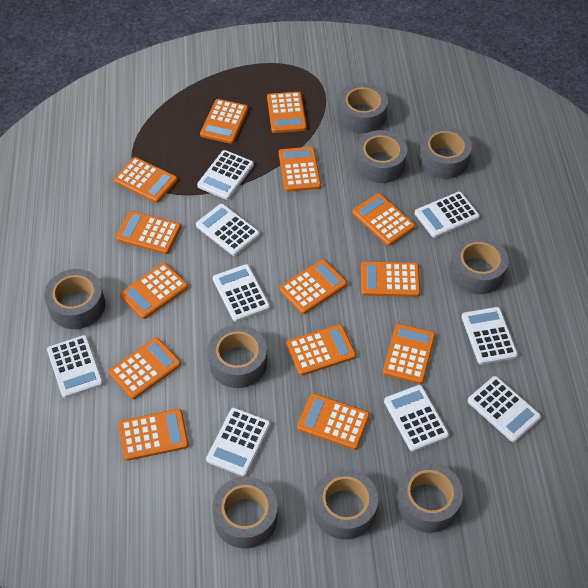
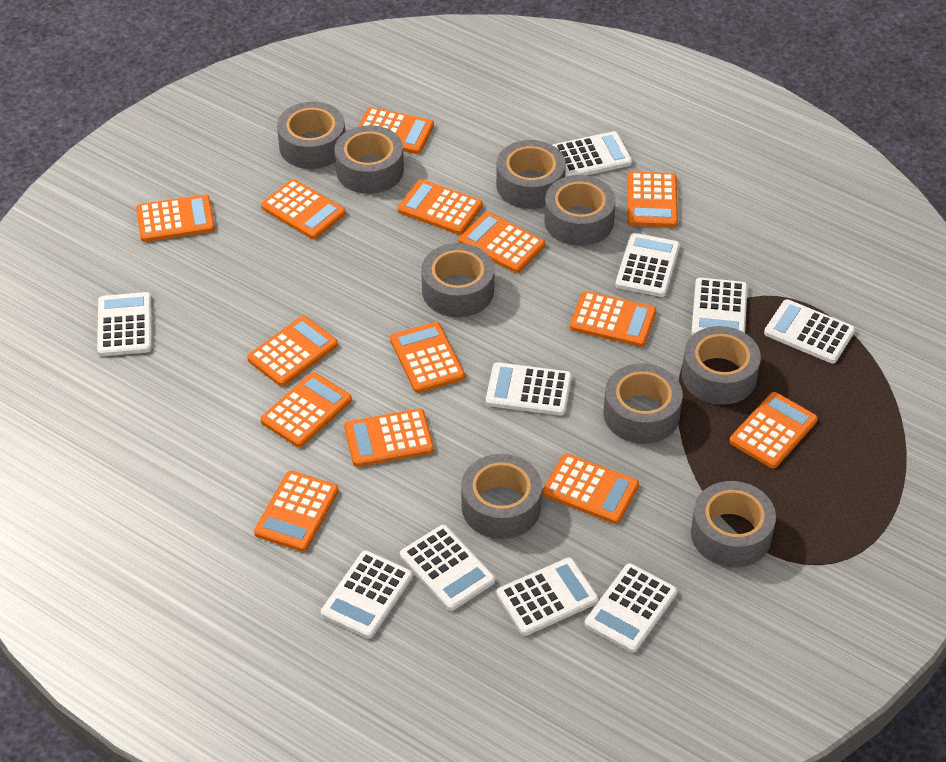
white calculator: [47,335,103,398] [196,204,260,256] [197,150,254,200] [206,408,271,477] [213,264,270,322] [384,385,449,452] [415,192,480,238] [462,307,518,365] [468,376,541,442] = 9 -> [97,292,152,356] [321,551,413,639] [400,525,495,611] [486,362,572,416] [496,558,599,636] [553,131,632,177] [584,563,677,653] [615,233,680,297] [691,278,748,335] [764,299,855,363] = 10

